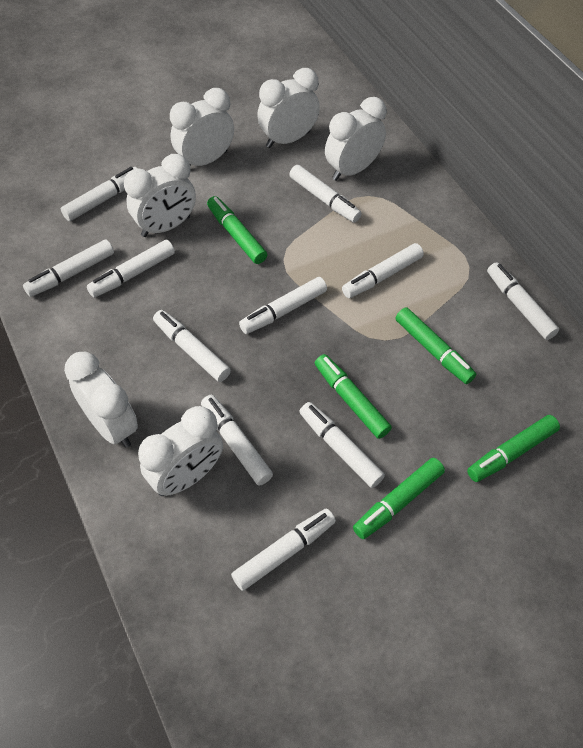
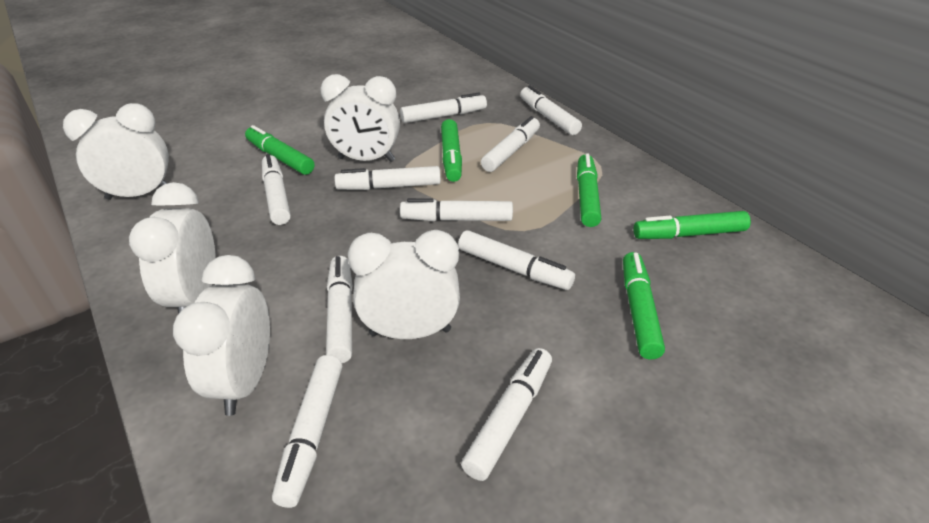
white clock: [64,352,138,448] [124,154,196,237] [138,406,223,496] [170,88,234,166] [257,68,320,148] [325,97,387,181] = 6 -> [63,103,169,200] [129,182,216,314] [173,255,270,416] [320,74,400,162] [348,230,460,339] = 5
white marker: [23,239,114,297] [61,167,138,221] [87,240,175,298] [153,310,231,382] [201,395,273,486] [231,509,336,591] [239,277,327,334] [289,165,362,223] [299,402,385,488] [342,243,424,298] [487,262,559,340] = 11 -> [262,154,291,225] [272,355,342,508] [326,256,353,363] [334,166,441,190] [400,93,487,123] [400,198,513,221] [458,230,575,290] [461,348,552,481] [481,116,540,172] [520,85,582,135] = 10

